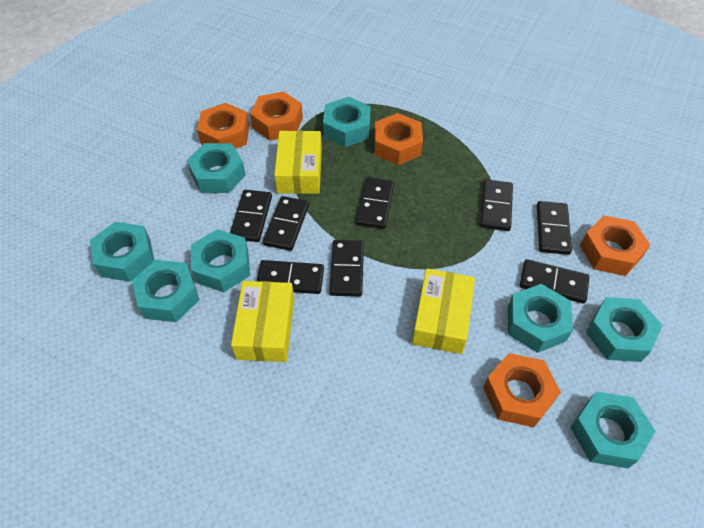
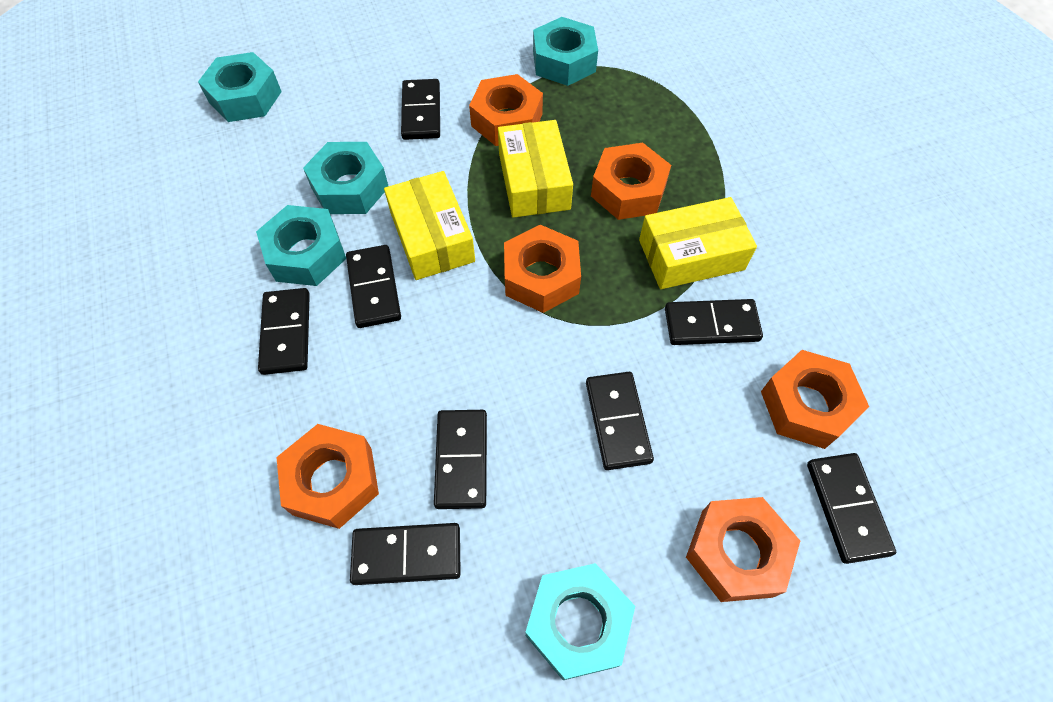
orange nut: [197,103,249,149] [250,91,303,141] [374,113,423,165] [483,353,561,427] [580,215,650,276] = 5 -> [276,424,379,529] [469,74,543,146] [504,225,581,313] [591,143,671,220] [686,497,800,602] [761,350,869,449] = 6
turquoise nut: [90,222,154,282] [132,260,199,322] [187,143,246,193] [191,229,250,292] [323,97,371,147] [508,284,573,353] [570,391,656,469] [586,297,663,362] = 8 -> [198,52,282,122] [256,205,346,286] [303,142,388,214] [525,563,635,680] [533,17,598,86] = 5

